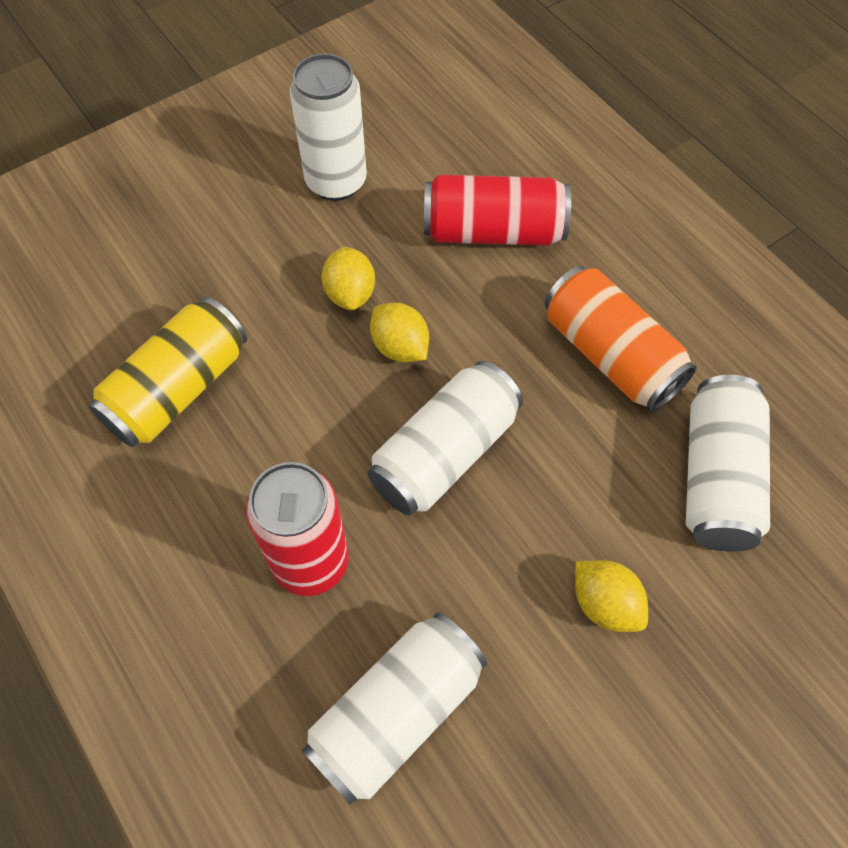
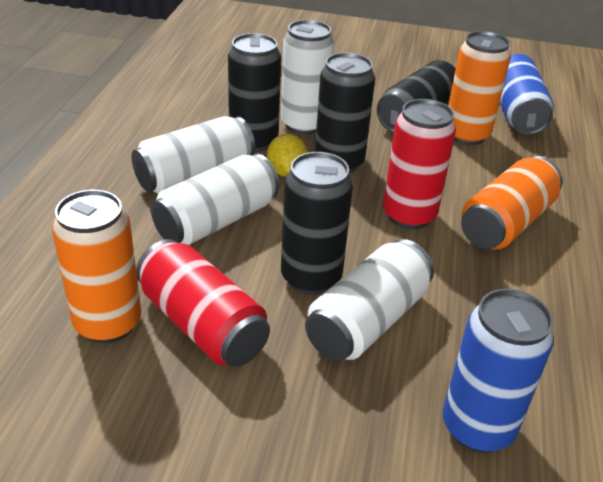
black can: none = 0 -> [228,33,281,152] [281,152,353,295] [315,52,375,173] [377,60,456,133] = 4
blue can: none = 0 -> [443,289,554,453] [500,54,554,135] = 2
orange can: [544,266,697,411] = 1 -> [52,190,141,343] [448,31,511,145] [461,156,563,250] = 3
yellow can: [89,297,247,447] = 1 -> none = 0
yellow lemon: [322,247,375,310] [370,303,429,362] [575,560,648,632] = 3 -> [267,134,308,177] = 1

